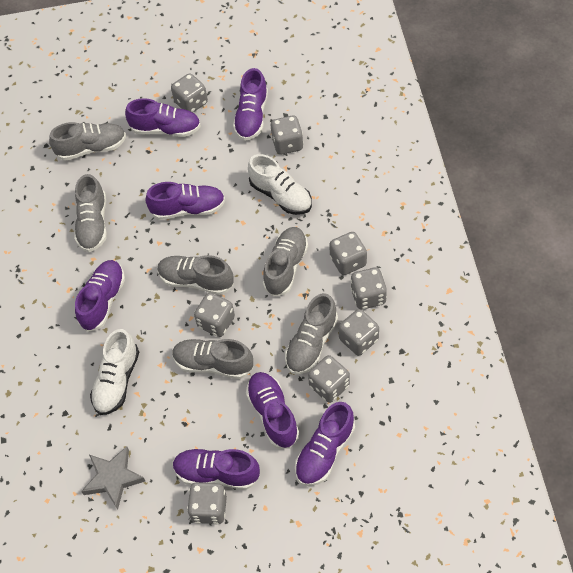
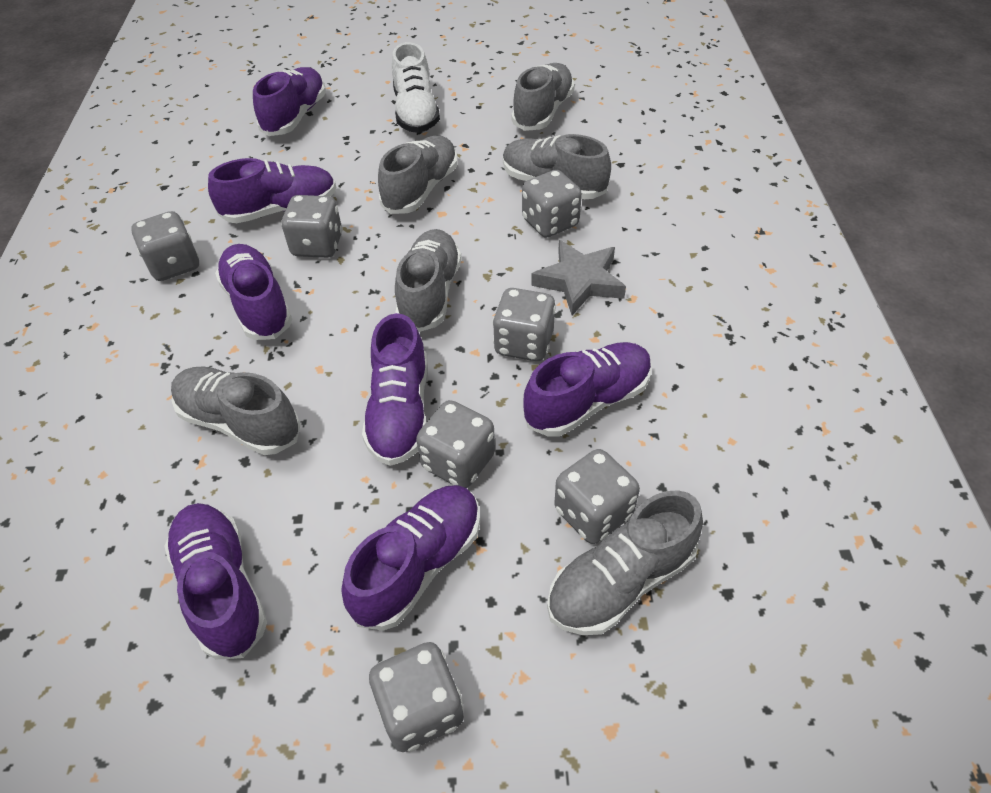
grey dice: [171,73,208,113] [187,482,227,524] [194,293,235,337] [271,115,304,155] [308,355,350,403] [329,232,367,275] [339,309,379,356] [350,268,387,310] = 8 -> [131,211,199,281] [281,195,343,258] [369,642,464,752] [416,400,495,488] [492,288,556,361] [522,170,582,238] [554,449,640,544] = 7
white shoe: [90,329,139,415] [248,154,312,215] = 2 -> [392,42,440,133] = 1

